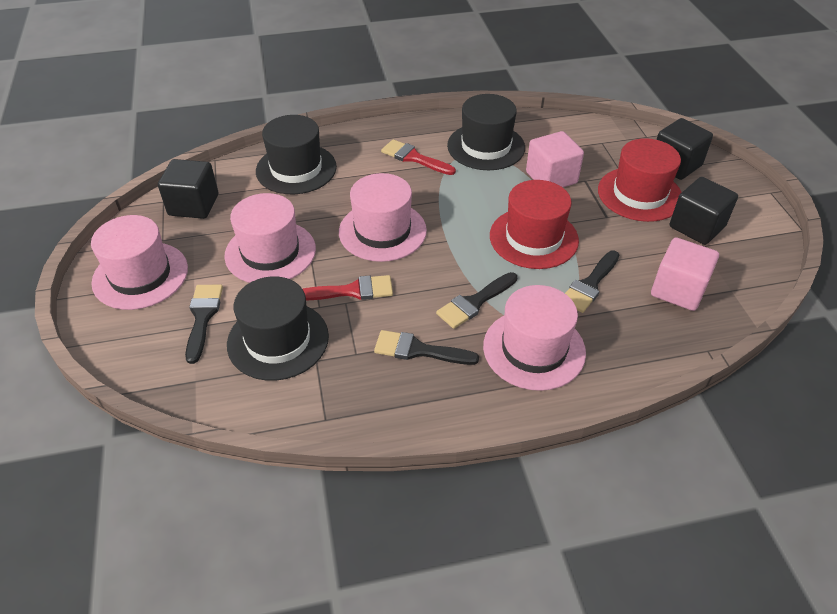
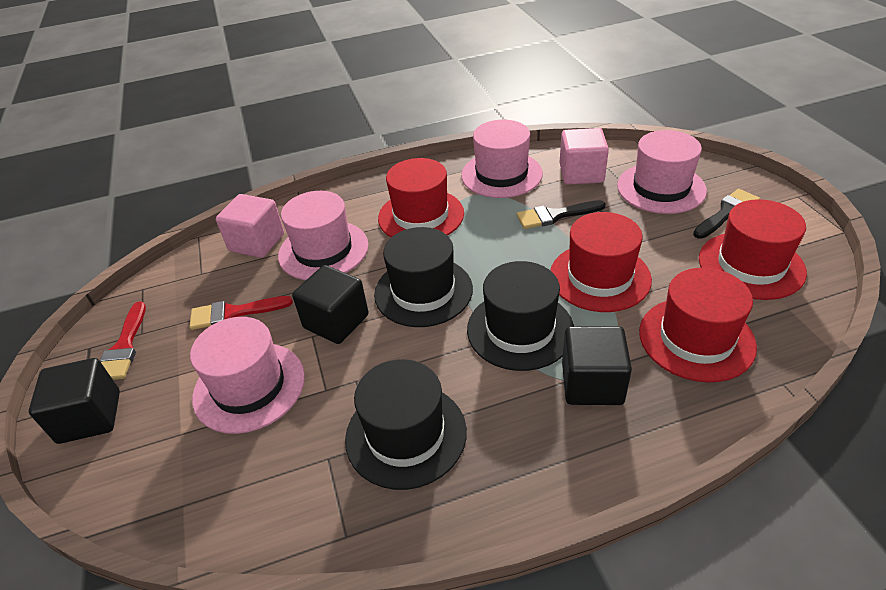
black brush: [185,285,223,364] [374,330,479,365] [436,272,517,329] [565,250,619,313] = 4 -> [517,200,606,229] [693,189,760,239] = 2
red hat: [490,180,579,269] [598,138,682,222] = 2 -> [378,158,464,237] [550,212,652,312] [639,268,757,382] [699,199,807,300] = 4

